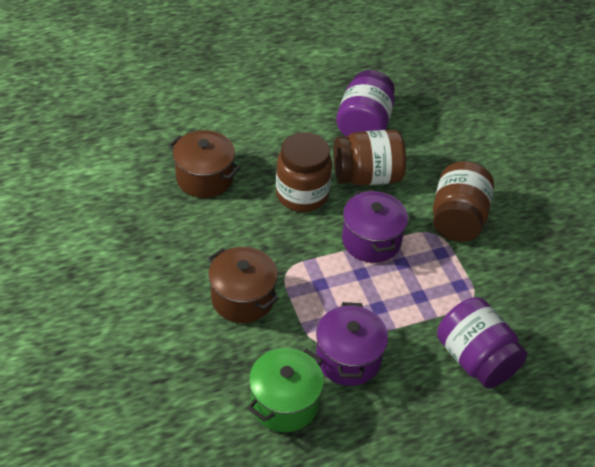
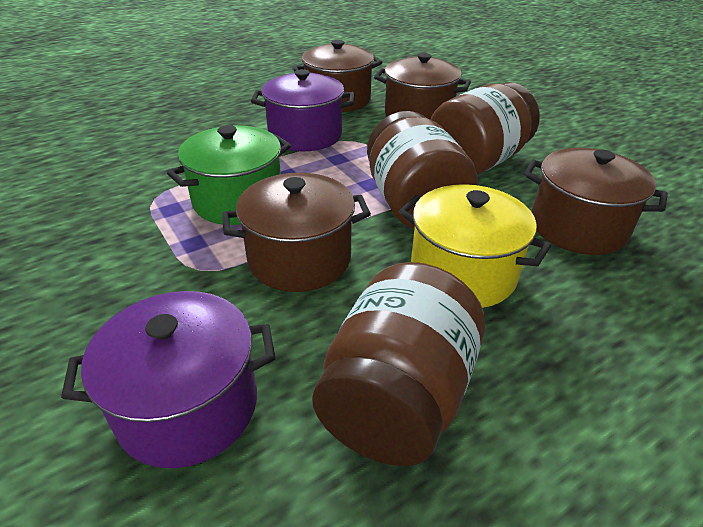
brown pot: [168,130,240,198] [208,247,279,323] = 2 -> [222,173,371,292] [292,40,382,112] [374,53,471,120] [524,148,668,255] = 4
purple jar: [336,70,395,137] [437,297,527,389] = 2 -> none = 0
yellow pot: none = 0 -> [399,184,551,308] = 1

